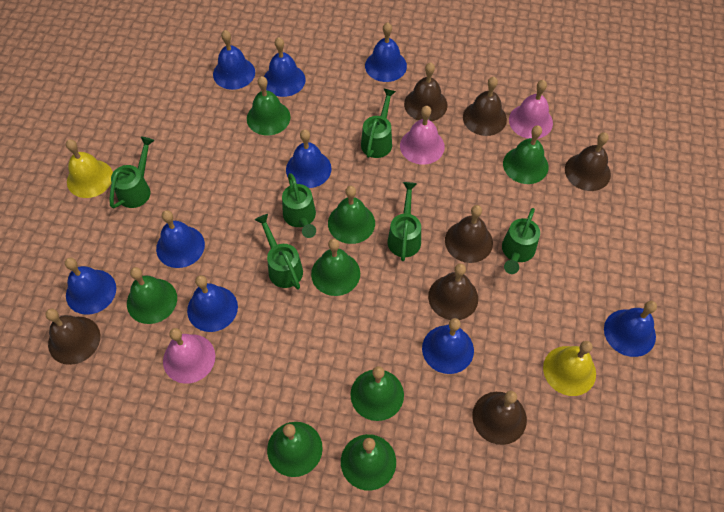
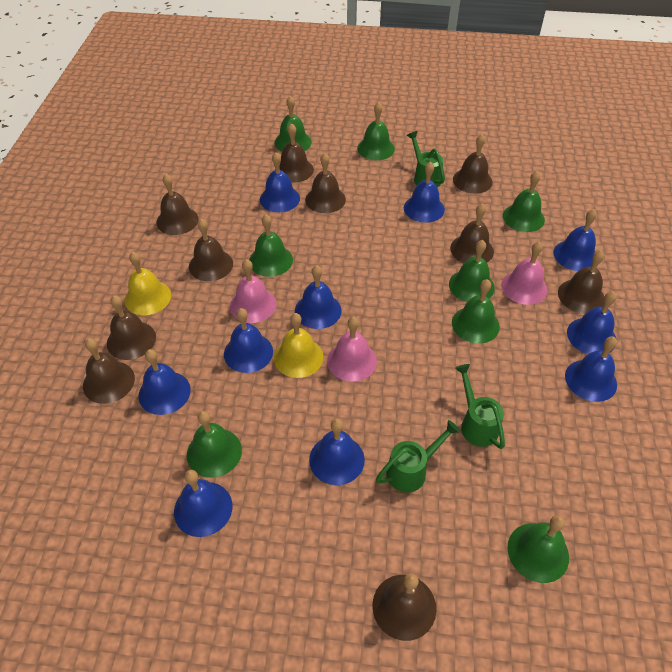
blue bell: [65,258,116,315] [156,210,205,268] [187,275,238,332] [213,30,255,90] [264,37,306,97] [286,129,332,188] [365,22,407,82] [422,318,474,374] [604,301,657,357] = 9 -> [138,349,191,415] [174,470,233,537] [224,308,273,373] [260,152,300,212] [295,265,342,329] [309,418,365,485] [404,162,445,223] [553,209,597,271] [565,336,617,402] [567,291,616,354] = 10
brown bell: [45,309,100,365] [404,62,448,121] [428,264,478,320] [445,205,493,263] [463,77,507,136] [472,391,527,445] [565,132,611,191] = 7 -> [83,338,135,404] [107,295,156,360] [156,174,199,235] [189,219,233,281] [279,123,314,183] [305,153,346,213] [372,573,436,641] [450,203,494,263] [453,134,493,194] [558,250,604,314] = 10
green watering can: [109,137,155,209] [255,214,303,290] [282,173,316,238] [361,89,396,158] [387,182,421,261] [502,208,540,274] = 6 -> [376,420,460,492] [407,131,445,188] [455,364,505,449] = 3

